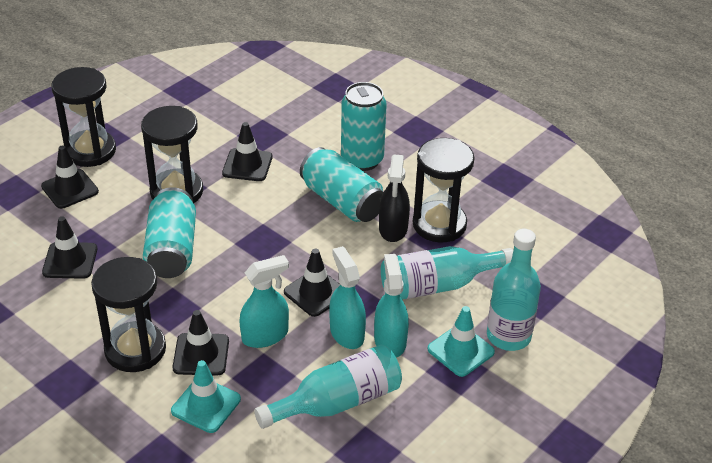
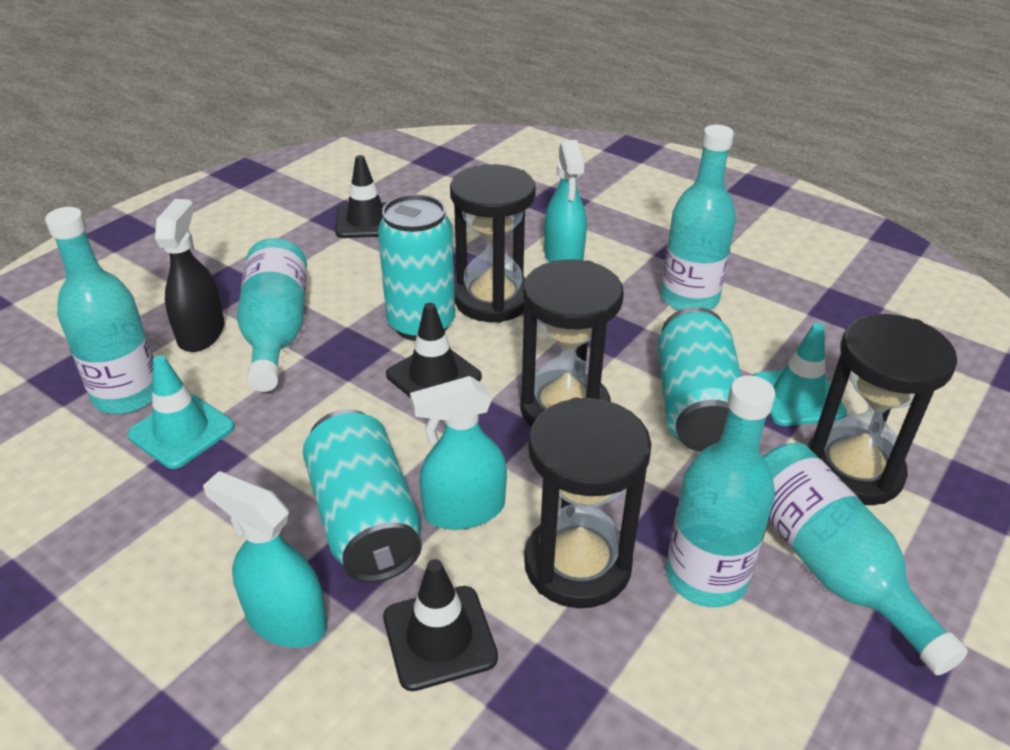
black traffic cone: [41,146,99,209] [42,216,97,279] [172,310,229,376] [222,122,272,181] [284,249,340,317] = 5 -> [335,155,387,238] [383,559,498,691] [386,303,482,397] = 3
turquoise bottle: [254,344,402,429] [381,246,513,300] [487,229,541,351] = 3 -> [45,207,154,414] [237,238,307,392] [661,125,736,311] [666,375,775,607] [763,443,968,675] = 5

